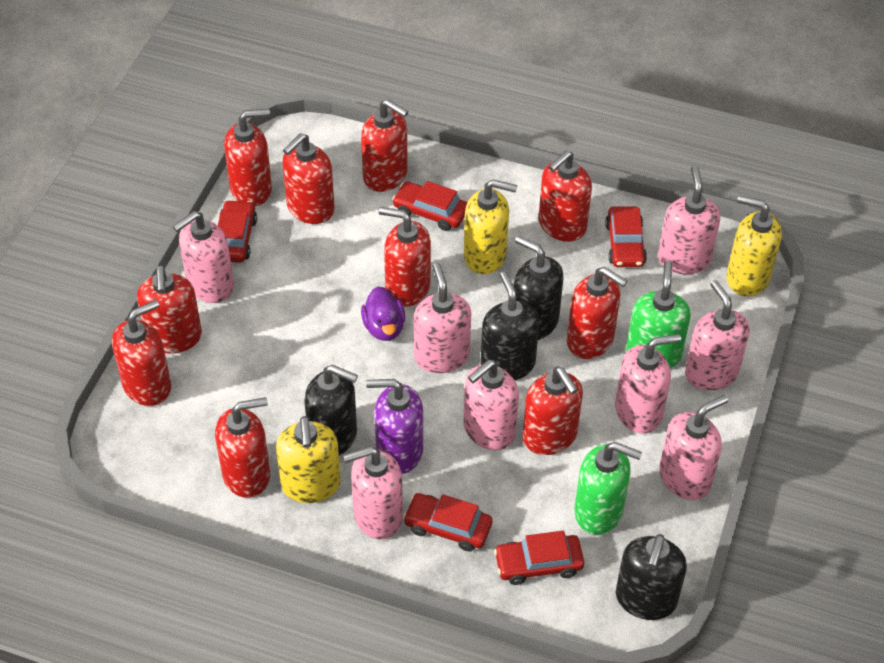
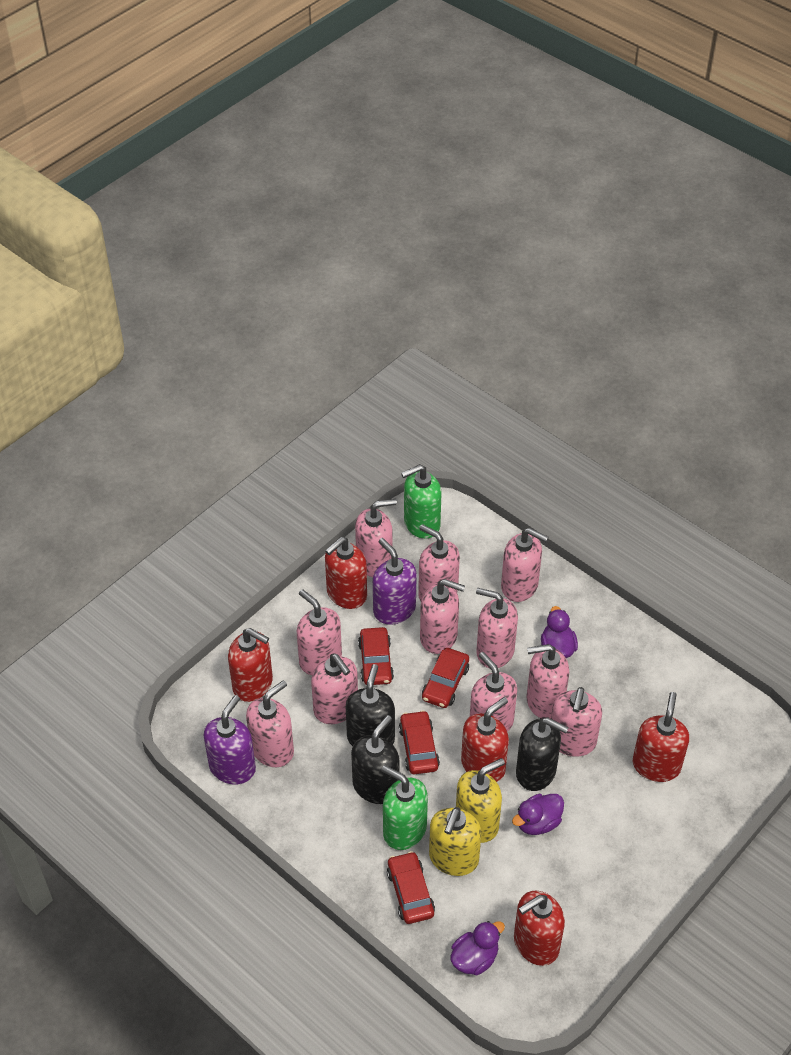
black soap dispenser: [304,365,358,455] [480,271,539,380] [513,236,564,340] [616,534,687,620] = 4 -> [346,664,395,746] [351,715,399,804] [516,717,569,791] = 3
pink soap dispenser: [173,211,234,303] [343,446,403,540] [414,263,471,373] [463,360,519,450] [615,334,681,434] [658,165,720,274] [659,395,728,500] [685,280,750,391] = 8 -> [246,680,294,767] [297,589,342,675] [311,654,358,724] [355,499,397,577] [418,524,460,601] [420,579,465,654] [470,652,517,732] [476,588,518,668] [501,528,548,602] [527,644,569,719] [551,687,602,757] = 11
purple duck: [361,286,405,341] = 1 -> [450,921,505,975] [512,794,564,835] [541,606,578,658] = 3
purple soap dispenser: [366,379,423,474] = 1 -> [204,695,256,784] [373,538,417,625] = 2
red car: [218,200,257,263] [392,181,468,231] [403,493,493,551] [494,531,584,585] [605,206,647,267] = 5 -> [358,627,394,685] [387,851,435,924] [399,710,440,775] [422,648,469,708] = 4
red soap dispenser: [112,300,171,406] [137,265,202,353] [215,397,270,498] [224,108,272,206] [282,133,335,224] [361,99,408,192] [379,207,431,307] [522,367,583,455] [538,151,592,242] [567,267,627,359] = 10 -> [228,628,273,702] [325,537,367,609] [461,697,509,782] [514,891,565,966] [633,692,689,782] = 5
yellow soap dispenser: [276,416,341,503] [464,179,518,274] [727,195,782,296] = 3 -> [429,807,481,876] [456,758,505,843] = 2

